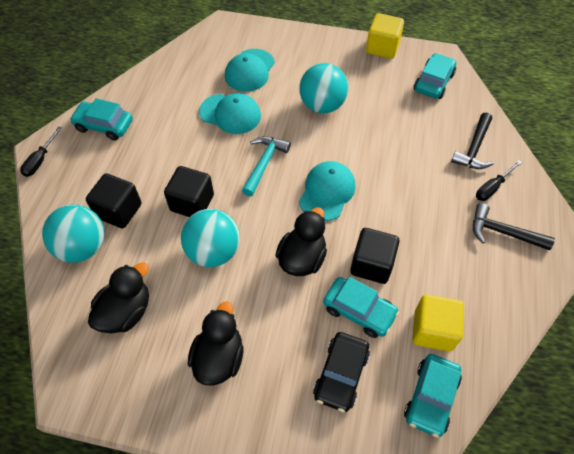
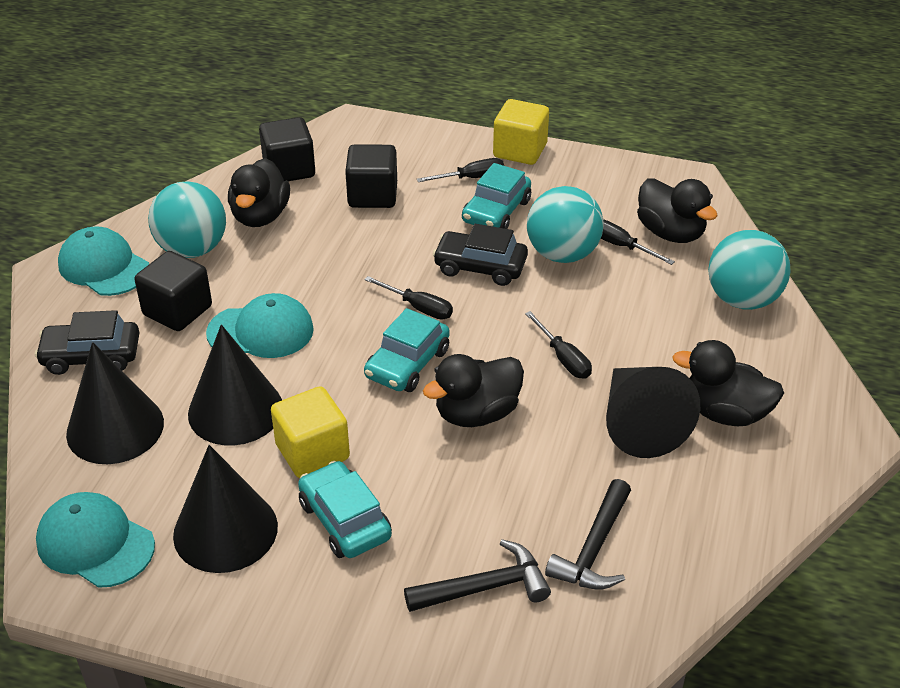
black car: [313,332,370,412] = 1 -> [35,310,139,375] [433,224,528,286] = 2
black cone: none = 0 -> [66,342,164,464] [173,445,278,573] [188,324,282,446] [606,367,700,458] = 4
black duck: [88,262,149,333] [188,301,243,386] [275,207,327,276] = 3 -> [228,158,290,227] [423,354,524,427] [637,178,718,243] [672,340,784,426] = 4
black screwdriver: [20,126,62,177] [476,161,522,201] = 2 -> [364,276,453,320] [417,158,504,182] [525,311,592,379] [601,219,675,265] = 4
turquoise car: [70,98,133,141] [323,277,399,338] [404,354,462,438] [414,53,456,99] = 4 -> [298,461,392,558] [364,308,450,392] [462,163,531,229] = 3
turquoise hammer: [242,136,291,197] = 1 -> none = 0

